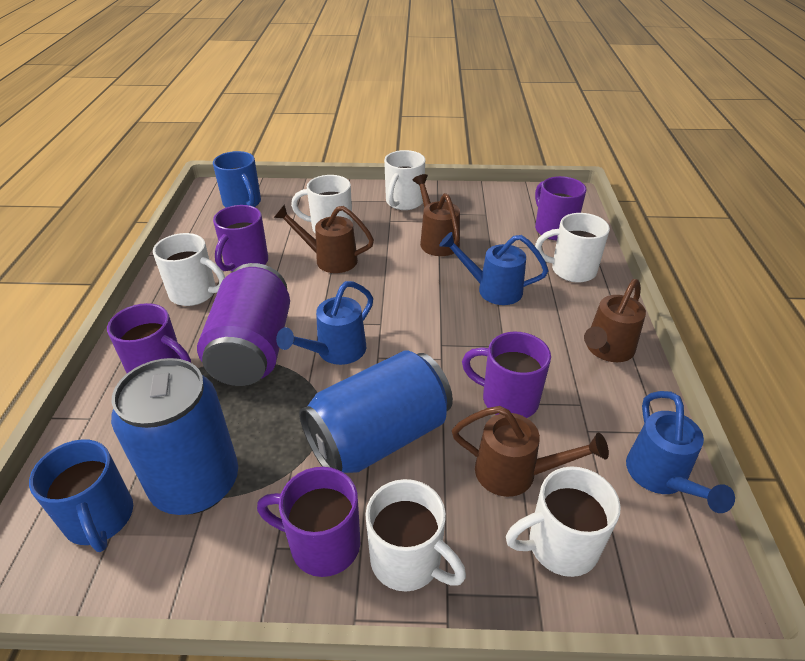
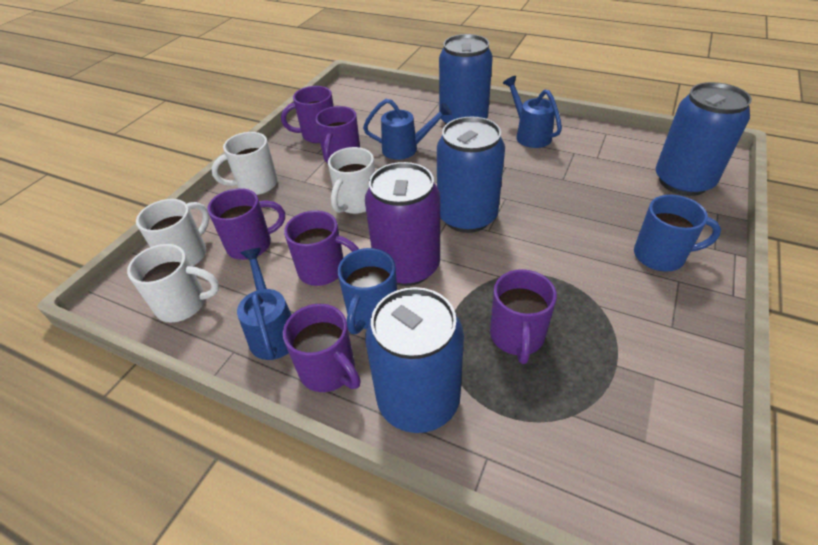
blue can: [111,358,238,515] [299,350,453,473] = 2 -> [365,287,464,433] [437,117,505,233] [439,34,493,125] [656,82,752,196] = 4
brown watering can: [274,204,374,273] [413,174,460,256] [452,406,609,497] [584,279,646,362] = 4 -> none = 0
purple mug: [107,303,191,373] [213,205,268,271] [257,467,360,577] [462,332,551,418] [535,176,587,240] = 5 -> [207,188,285,260] [281,86,334,143] [283,304,361,392] [284,210,359,286] [315,106,360,163] [490,269,557,364] = 6
white mug: [153,233,225,306] [291,175,352,233] [365,479,466,592] [384,150,425,210] [506,467,621,577] [535,213,610,282] = 6 -> [127,244,219,322] [136,199,209,267] [211,132,278,195] [328,147,375,214] = 4

